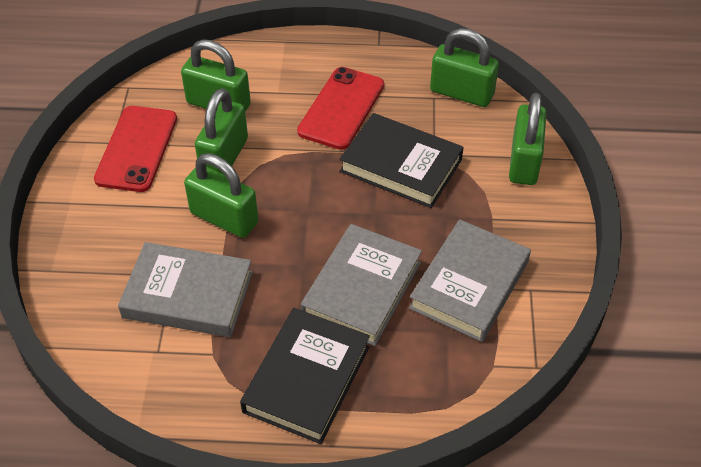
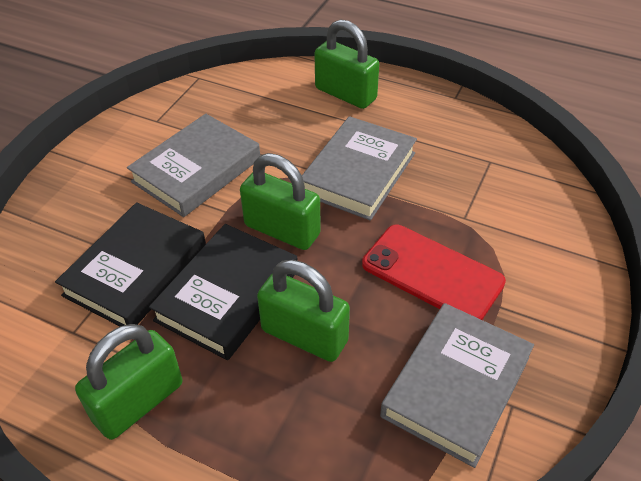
green padlock: [181,40,251,112] [184,153,259,238] [195,88,248,175] [430,28,499,107] [509,93,546,185] = 5 -> [75,324,183,440] [240,153,321,250] [257,260,350,362] [314,19,379,109] = 4
red phone: [94,106,177,192] [297,67,384,150] = 2 -> [362,225,506,320] = 1

